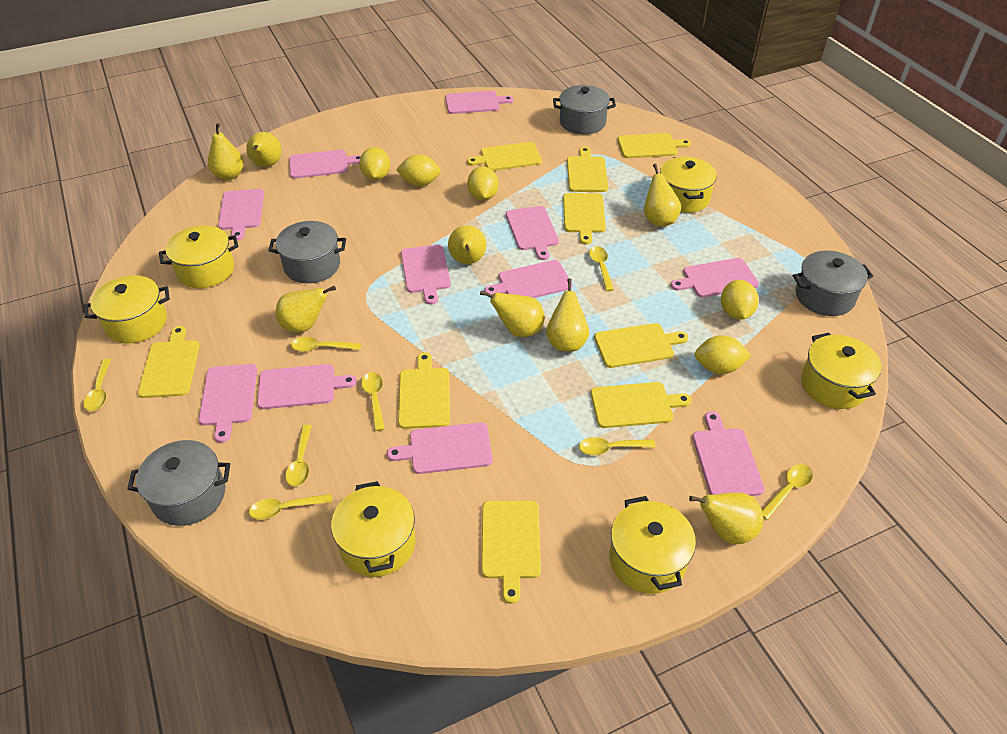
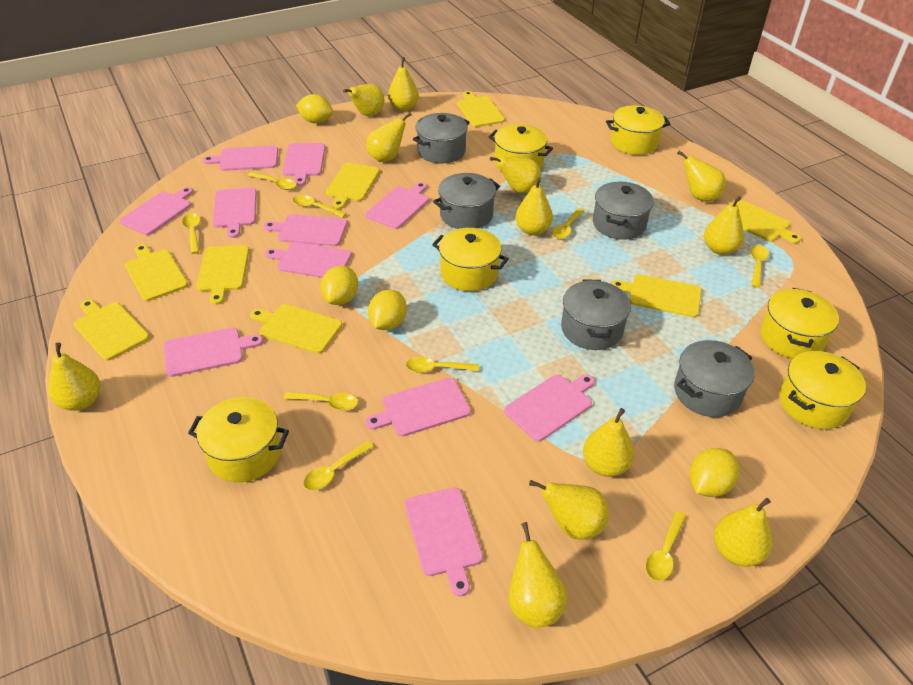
grey pot: [127,440,230,526] [268,221,346,283] [553,85,616,135] [793,250,873,316] = 4 -> [413,113,470,163] [433,173,500,229] [561,279,631,350] [593,182,654,240] [674,340,754,417] = 5
yellow cutting board: [138,326,200,398] [398,352,450,429] [467,142,542,171] [481,501,541,604] [563,193,606,245] [567,147,608,192] [591,382,692,428] [594,323,688,368] [618,133,691,158] = 9 -> [74,299,149,361] [125,244,188,301] [196,245,249,305] [250,304,342,354] [326,163,380,209] [457,91,505,127] [611,274,702,317] [719,200,801,243] = 8
yellow lemon: [359,147,390,180] [396,154,441,186] [467,166,499,201] [695,335,751,374] [721,280,759,320] = 5 -> [296,94,333,123] [320,266,358,305] [368,290,407,330] [690,448,739,497] = 4
yellow pear: [208,123,244,180] [246,132,281,167] [276,286,336,333] [448,225,486,264] [480,291,545,337] [546,278,589,352] [644,164,681,226] [689,492,763,544] = 8 -> [49,343,101,411] [343,84,384,116] [366,112,412,162] [388,57,419,111] [490,157,541,193] [508,522,568,627] [515,178,553,235] [529,480,609,540] [583,408,634,477] [677,151,726,202] [704,196,744,255] [714,498,772,567] = 12
yellow spoon: [84,359,111,411] [249,494,333,520] [286,425,312,487] [291,337,361,352] [362,372,385,431] [579,437,656,455] [589,246,614,291] [762,464,813,520] = 8 -> [182,214,200,254] [248,172,296,190] [283,392,358,411] [293,195,346,217] [303,441,374,490] [406,357,479,373] [552,208,584,239] [646,511,686,581] [750,245,769,288] = 9

